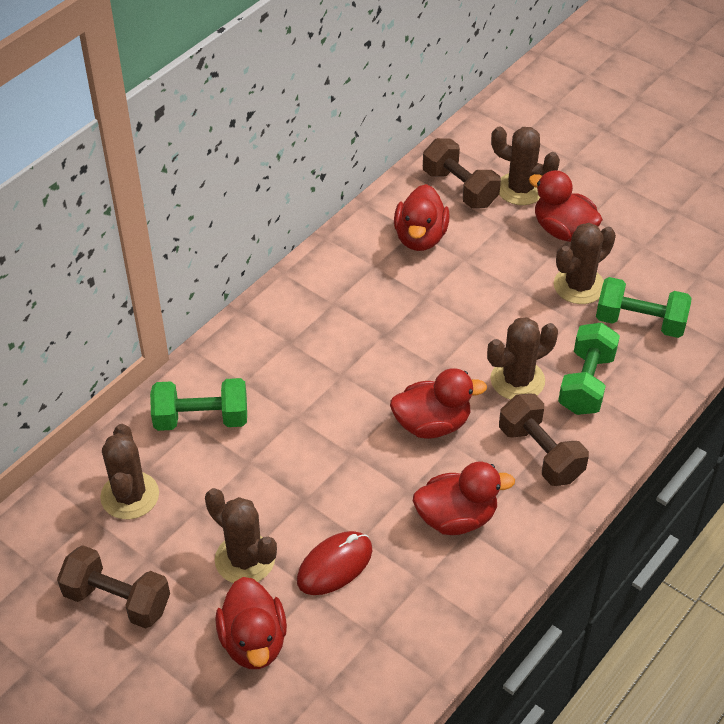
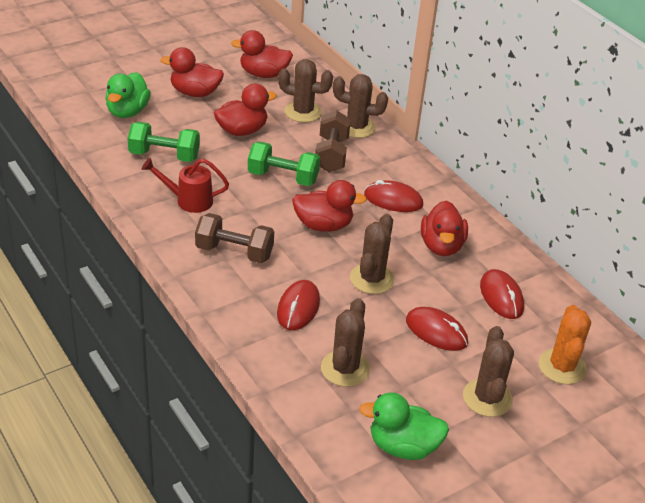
brown dumbbell: [57,545,170,629] [423,138,501,208] [499,394,589,486] = 3 -> [195,213,274,263] [315,110,351,172] = 2
green duck: none = 0 -> [105,72,151,118] [359,393,449,460] = 2
green dumbbell: [150,378,247,431] [558,322,620,415] [596,277,692,338] = 3 -> [128,122,200,162] [248,142,320,186] = 2
orange cactus: none = 0 -> [539,305,591,384] = 1
red mouse: [297,531,373,595] = 1 -> [277,280,320,330] [364,180,423,212] [406,307,468,351] [480,269,524,319] = 4
red watering can: none = 0 -> [142,158,229,213] = 1

